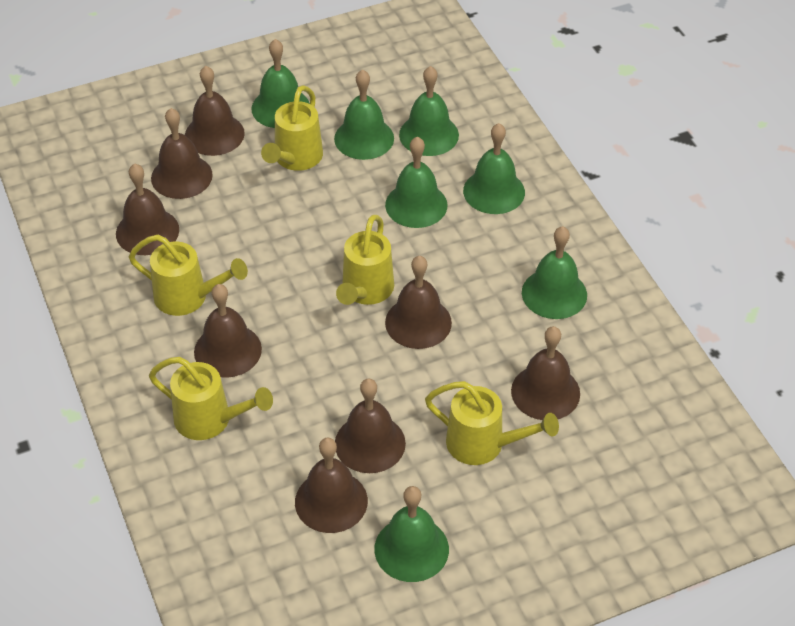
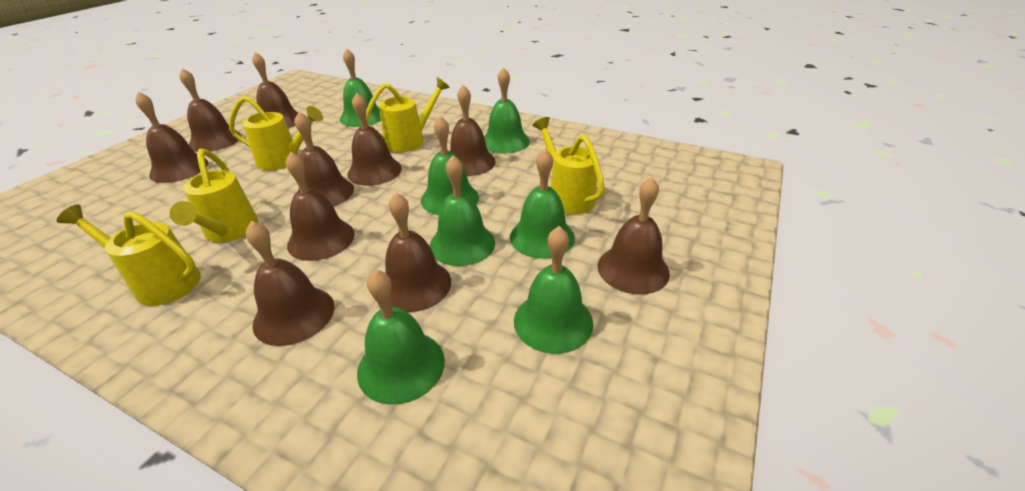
brown bell: [116,164,179,255] [151,108,213,199] [185,66,245,156] [194,284,262,378] [295,438,368,533] [335,378,406,473] [385,256,452,349] [511,326,580,420] = 8 -> [135,92,208,183] [179,68,241,152] [246,221,334,346] [252,52,298,128] [286,152,355,261] [294,112,354,207] [347,93,402,186] [385,193,451,312] [450,85,495,176] [598,177,670,294] = 10

